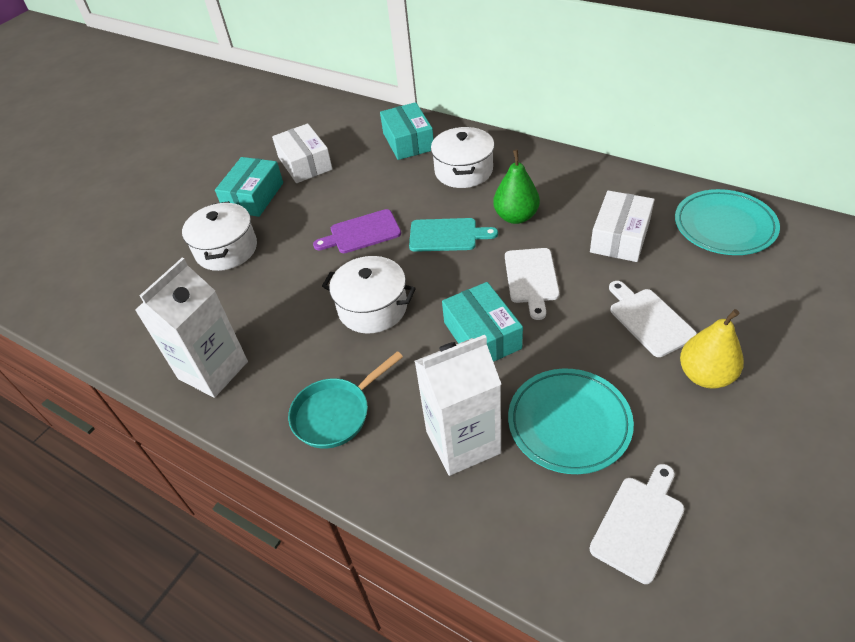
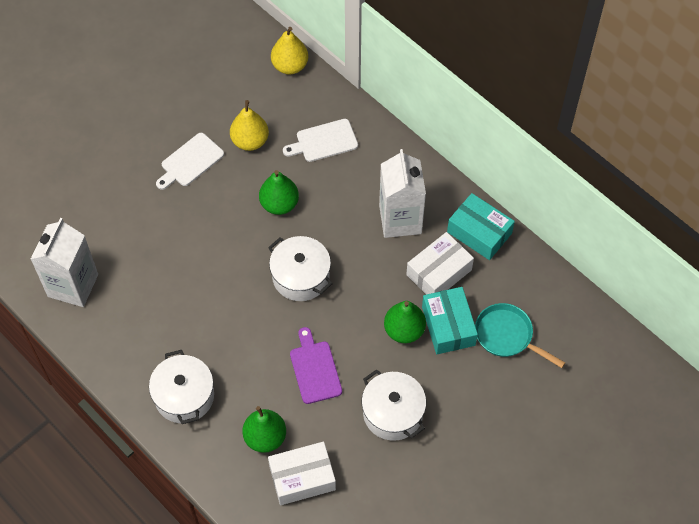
green pear: [493,150,540,224] = 1 -> [242,406,286,453] [259,170,299,215] [384,301,426,343] = 3
turquoise box: [215,157,283,217] [380,102,434,160] [442,282,523,362] = 3 -> [422,287,478,354] [447,193,515,260] = 2
turquoise cutting board: [409,218,498,252] = 1 -> none = 0
turquoise plate: [508,369,634,474] [675,189,780,255] = 2 -> none = 0
white cutting board: [505,248,560,320] [589,464,685,584] [609,281,697,357] = 3 -> [156,133,224,190] [283,119,358,162] = 2
yellow pear: [680,309,744,389] = 1 -> [230,100,269,151] [271,27,308,74] = 2

